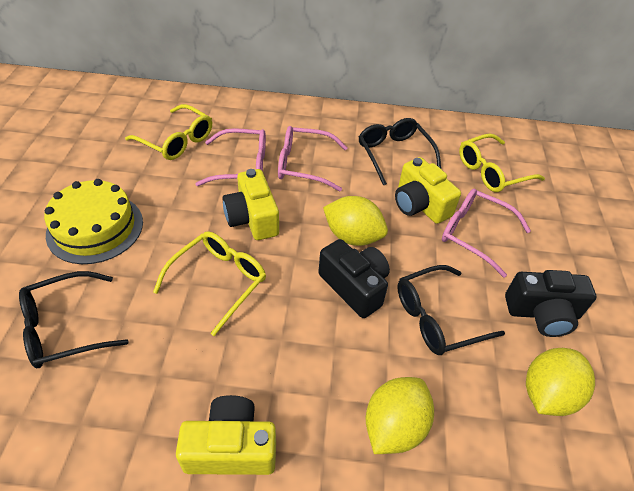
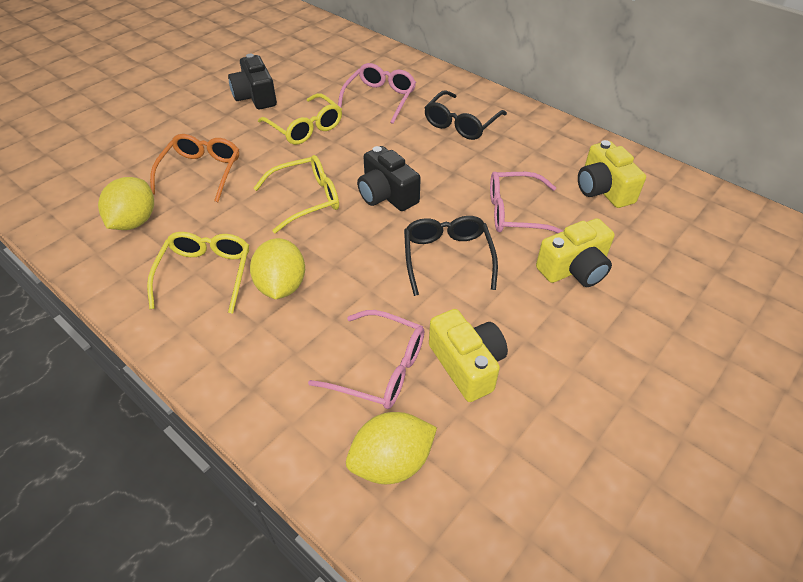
black glasses: [19,271,129,368] [359,118,441,186] [397,265,505,355] = 3 -> [404,216,498,296] [424,90,507,140] = 2
orange glasses: none = 0 -> [150,134,239,202] = 1
yellow cake: [44,179,143,264] = 1 -> none = 0

